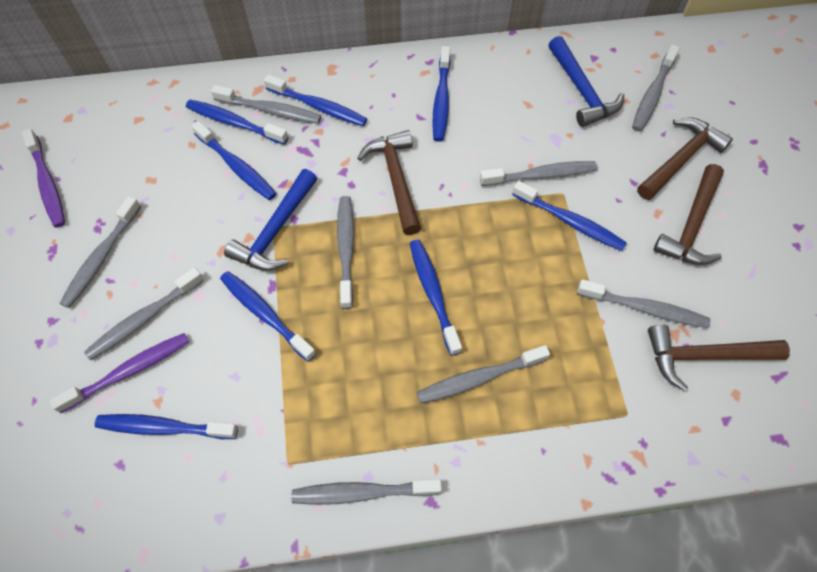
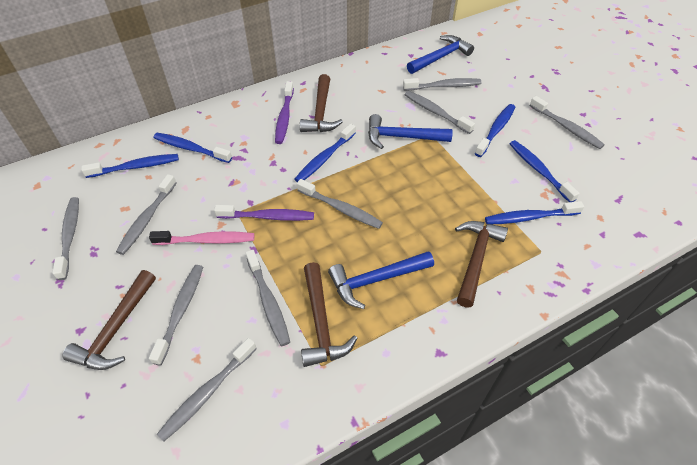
blue hammer: [224,169,317,271] [548,36,624,127] = 2 -> [328,251,434,309] [368,114,453,149] [407,35,474,74] = 3
blue toothbrush: [95,414,238,439] [186,99,288,145] [191,121,277,200] [220,271,316,362] [264,74,367,126] [410,239,462,356] [432,46,451,142] [512,181,627,251] = 8 -> [81,154,179,178] [154,133,232,163] [294,123,356,182] [475,104,515,157] [485,201,584,224] [510,140,579,202] = 6
pink toothbrush: none = 0 -> [149,231,254,245] = 1

